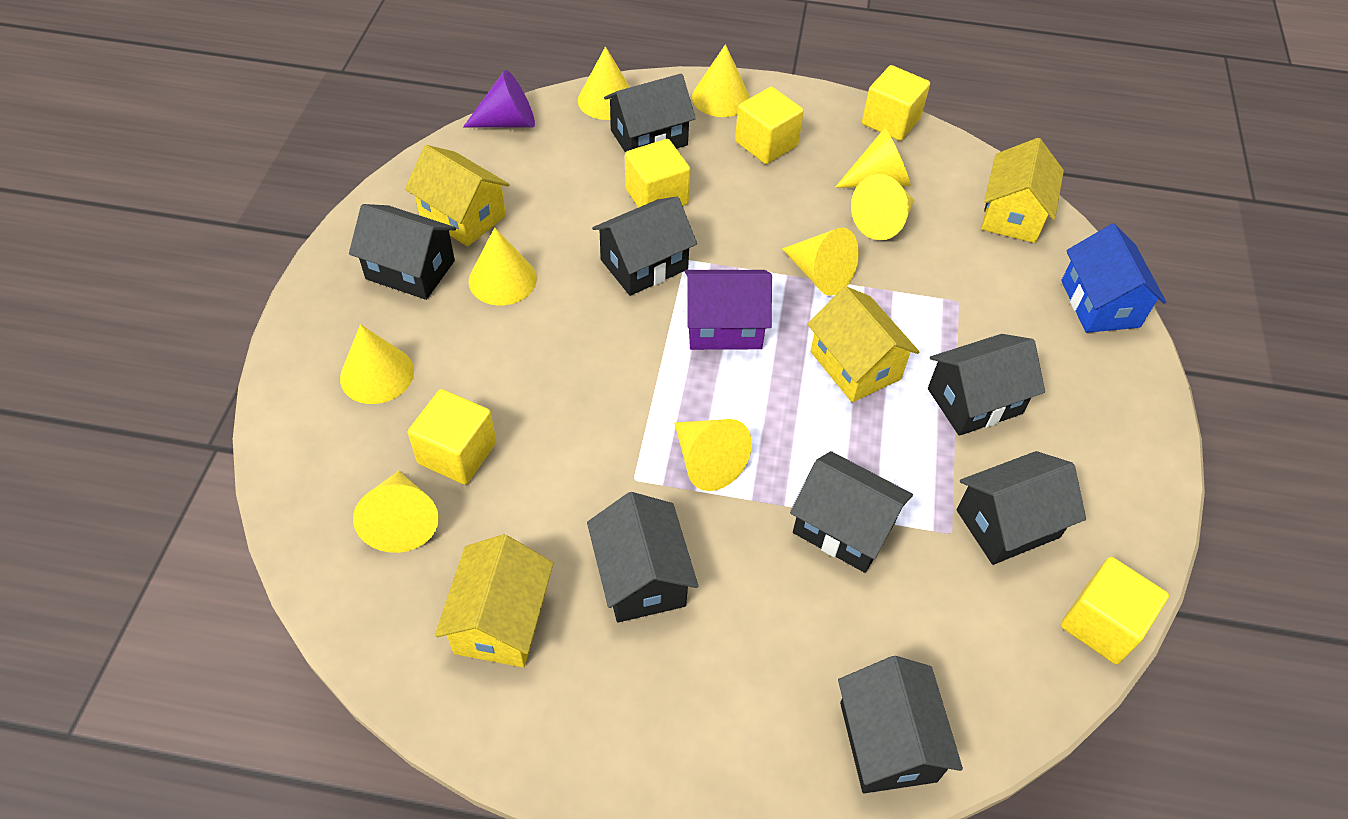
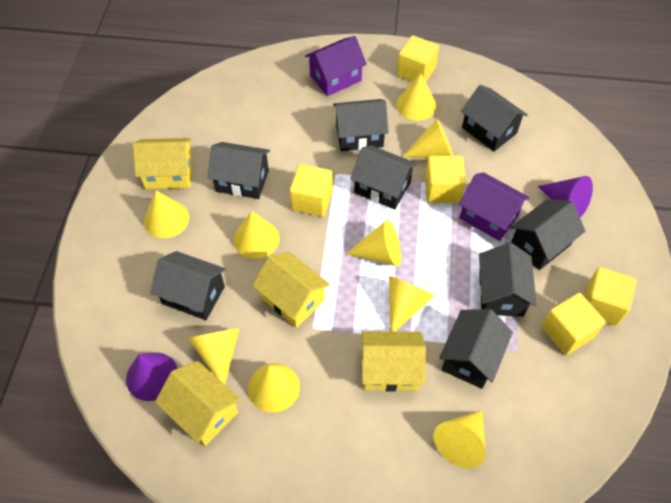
blue house: [1061,224,1166,333] = 1 -> none = 0
purple cone: [463,70,535,128] = 1 -> [126,352,177,401] [538,176,593,217] = 2
purple house: [685,270,772,350] = 1 -> [305,36,367,96] [459,172,530,241] = 2

